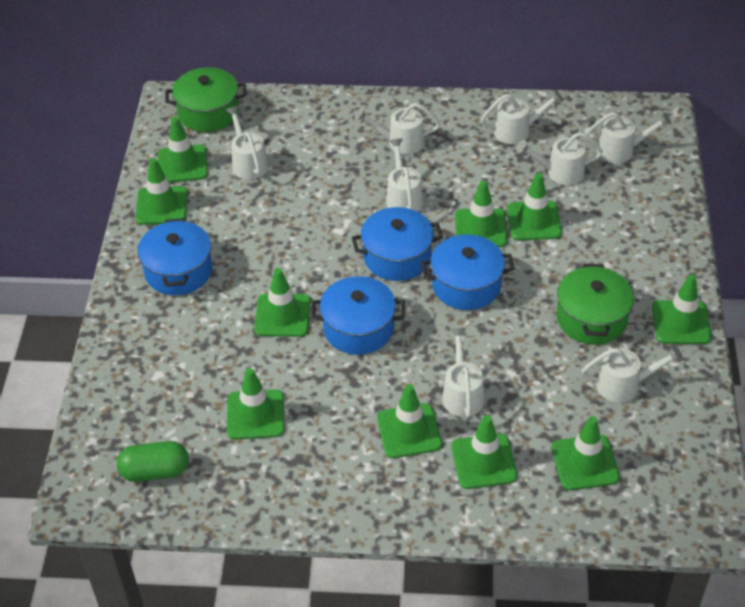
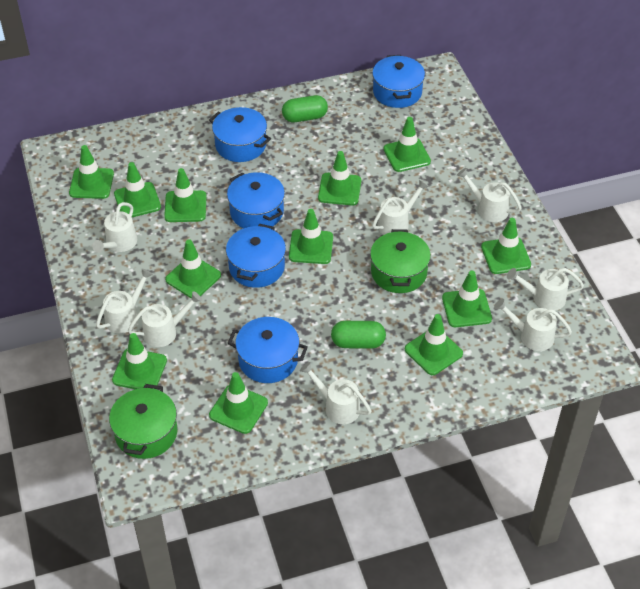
blue pot: [138,218,213,295] [311,276,405,355] [351,207,443,281] [421,234,514,310] = 4 -> [209,107,271,162] [226,224,286,288] [227,172,285,228] [228,317,308,383] [372,55,425,108] = 5
green capsule: [117,441,189,482] = 1 -> [282,95,328,122] [331,321,386,349] = 2
green traffic cone: [136,158,188,225] [158,117,208,183] [227,368,284,440] [254,268,311,337] [377,384,442,458] [451,415,517,489] [455,180,508,247] [507,173,562,240] [552,416,620,490] [652,275,712,344] = 10 -> [69,145,114,199] [112,333,167,389] [114,162,161,217] [164,168,207,222] [165,239,221,299] [209,372,268,434] [289,209,333,264] [318,151,361,206] [383,117,431,172] [405,314,463,375] [442,270,492,327] [481,218,531,274] = 12

